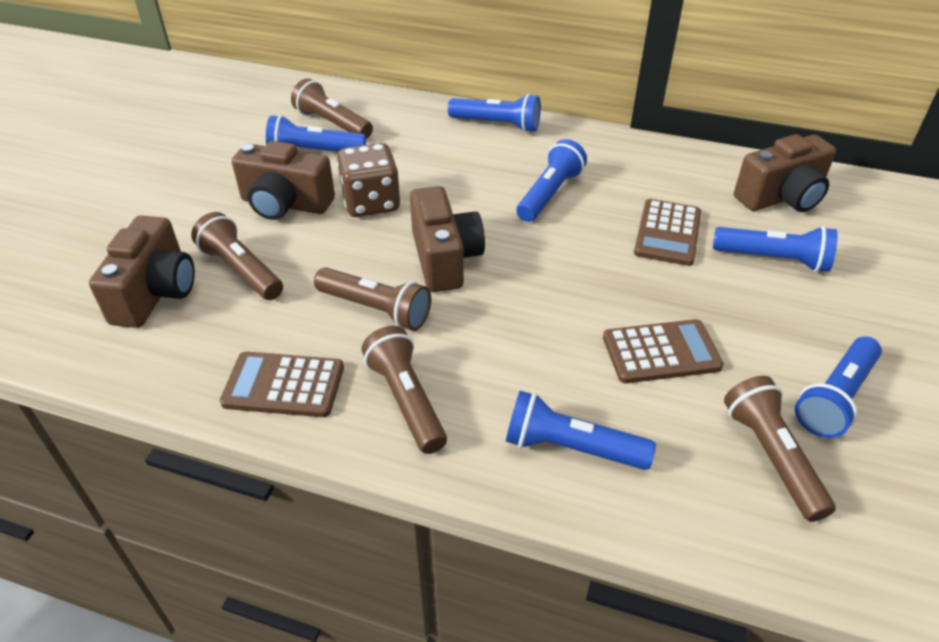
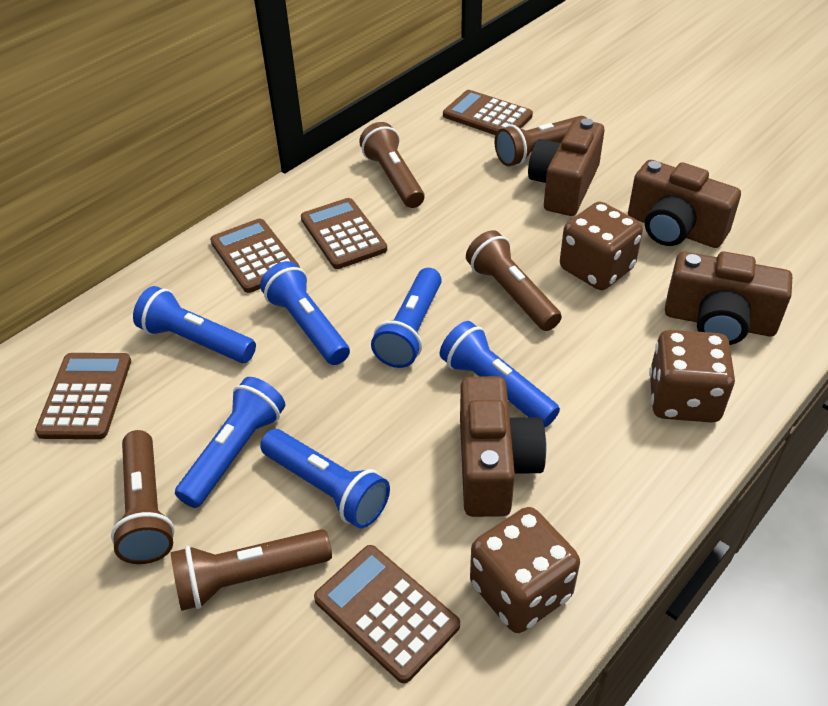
brown calculator: [220,352,344,417] [603,319,724,383] [634,199,701,266] = 3 -> [35,353,131,439] [210,218,300,293] [301,198,387,269] [314,545,460,683] [443,90,533,135] = 5
brown dice: [337,143,401,217] = 1 -> [470,507,580,633] [560,201,643,290] [649,330,735,423] = 3

